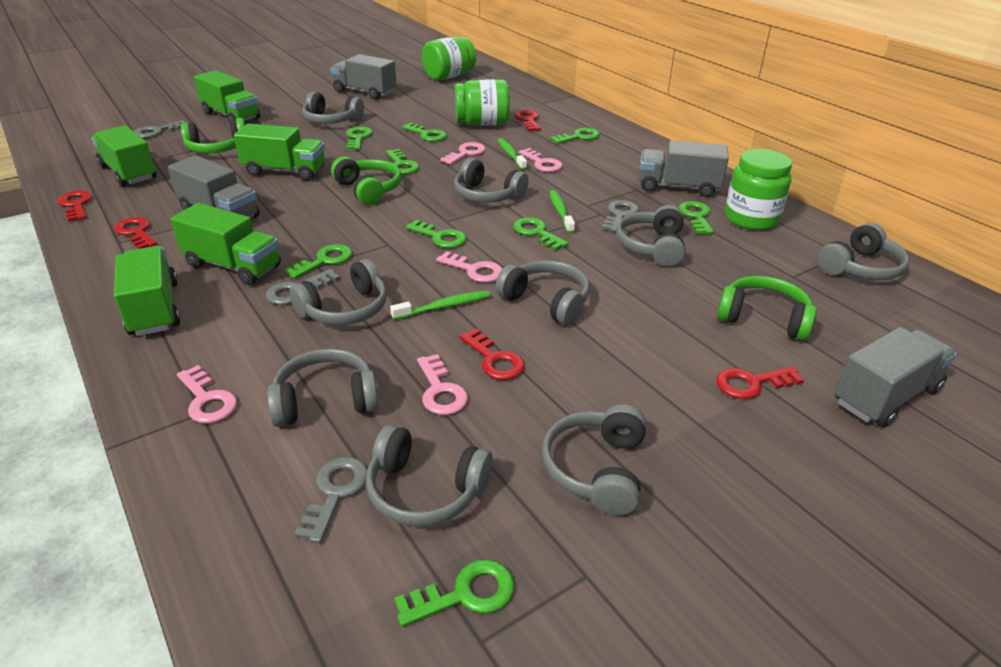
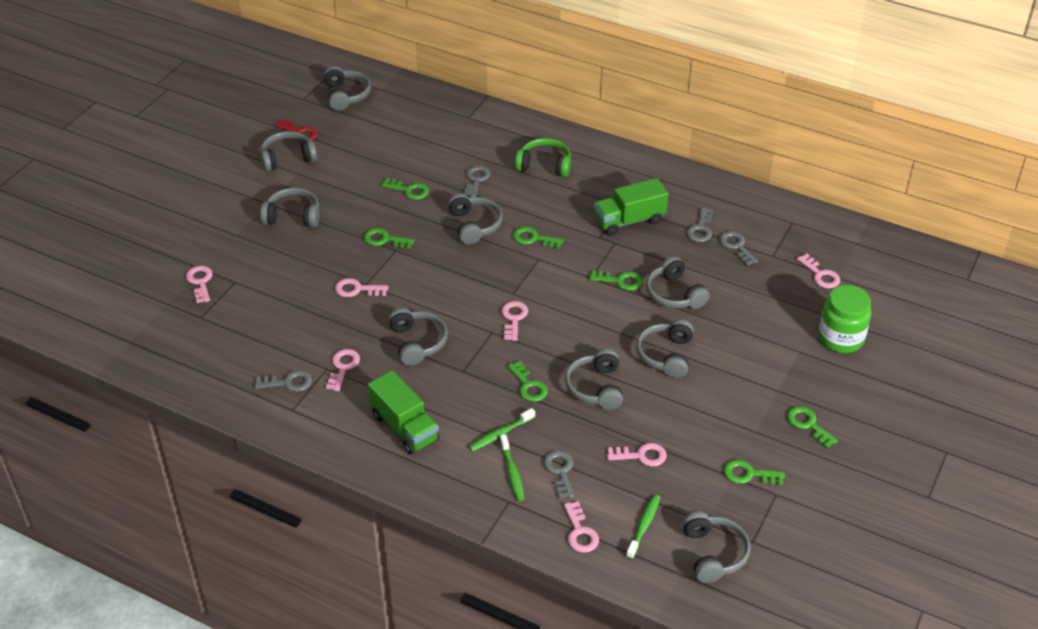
green headphones: [181,118,245,153] [331,156,402,205] [717,276,817,341] = 3 -> [515,138,571,177] = 1
green jar: [422,36,476,81] [455,79,510,126] [725,149,792,230] = 3 -> [818,285,872,353] = 1
green key: [284,244,352,279] [346,127,372,150] [386,149,419,174] [394,559,514,627] [402,123,447,142] [406,220,466,248] [513,217,568,250] [551,128,600,144] [679,201,714,234] = 9 -> [364,228,414,249] [381,178,429,200] [507,361,548,402] [513,227,564,249] [589,270,642,291] [724,460,785,485] [787,406,838,448] = 7
green truck: [91,125,157,187] [114,246,180,336] [170,203,281,285] [194,70,260,123] [234,123,325,181] = 5 -> [368,371,439,455] [594,178,668,236] = 2
grey key: [134,120,186,138] [266,269,340,305] [294,457,367,543] [601,200,639,232] = 4 -> [255,370,312,392] [464,166,491,197] [544,450,574,499] [687,208,713,242] [720,231,758,266] = 5
grey truck: [168,155,260,218] [330,54,397,100] [639,140,729,197] [834,327,957,427] = 4 -> none = 0
pink key: [177,365,237,423] [417,354,468,415] [436,251,502,283] [440,142,486,165] [519,148,562,172] = 5 -> [186,266,213,303] [326,349,360,391] [335,278,388,297] [502,301,528,341] [564,501,599,553] [607,443,667,467] [797,253,840,288] = 7
red key: [58,191,92,222] [114,217,157,249] [459,328,525,380] [514,110,541,131] [716,366,804,399] = 5 -> [275,119,318,142] = 1

